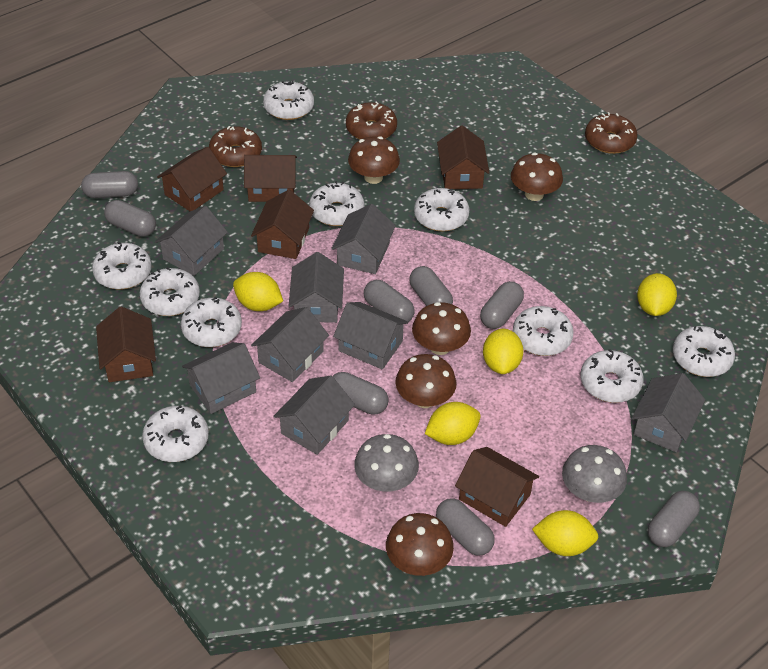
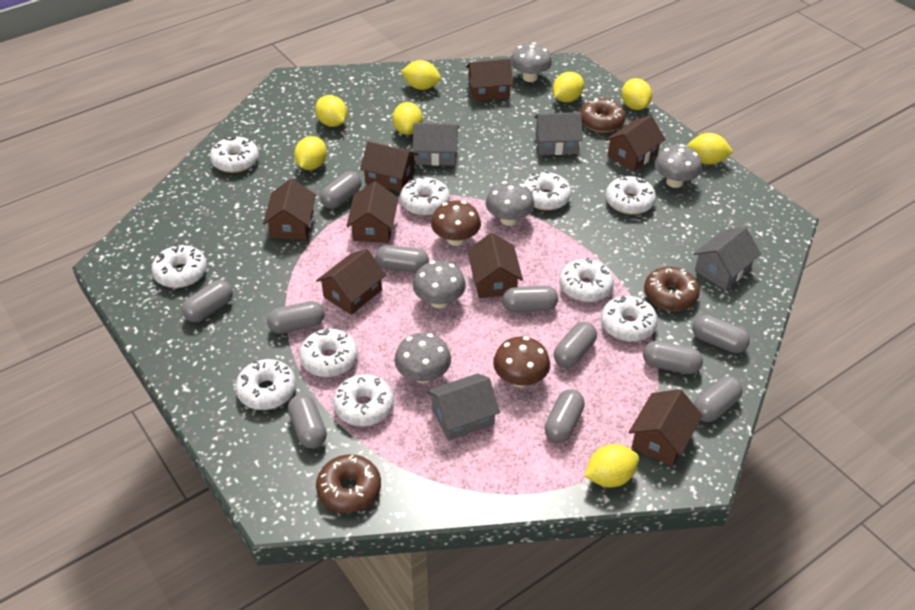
brown house: [96,306,156,382] [157,147,227,211] [244,155,297,202] [251,190,314,259] [437,126,489,189] [455,447,539,527] = 6 -> [263,179,316,240] [316,249,386,315] [346,181,398,243] [360,141,418,192] [466,58,513,102] [467,233,523,298] [605,115,665,171] [629,389,703,466] = 8
brown mushroom: [348,136,400,184] [386,513,454,576] [395,354,456,408] [412,302,471,355] [511,153,563,201] = 5 -> [431,201,481,246] [493,336,550,387] = 2
grey capsule: [81,171,138,198] [104,200,156,237] [333,372,388,415] [364,280,415,322] [409,266,453,306] [436,498,495,556] [480,281,524,329] [648,491,700,547] = 8 -> [182,280,233,322] [267,301,325,334] [288,394,327,449] [320,171,362,209] [375,245,429,273] [502,286,558,313] [544,389,585,443] [554,322,597,368] [643,341,703,374] [692,315,750,353] [694,376,743,422] = 11
grey house: [155,206,228,276] [182,342,260,414] [251,307,329,382] [273,376,355,455] [289,252,344,323] [331,204,396,274] [333,302,409,369] [632,373,705,452] = 8 -> [413,123,459,166] [427,373,500,441] [534,112,583,155] [693,227,761,290] = 4
grey mushroom: [354,434,419,492] [562,445,627,503] = 2 -> [394,333,451,383] [413,260,466,308] [486,181,535,226] [510,42,552,82] [654,144,702,188] = 5
yellow lemon: [233,272,283,311] [425,402,481,445] [483,328,524,374] [532,510,598,556] [637,273,677,316] = 5 -> [294,136,327,170] [315,95,347,127] [392,102,423,135] [401,60,441,90] [553,72,584,102] [584,444,639,487] [622,78,652,110] [687,133,733,165] = 8

